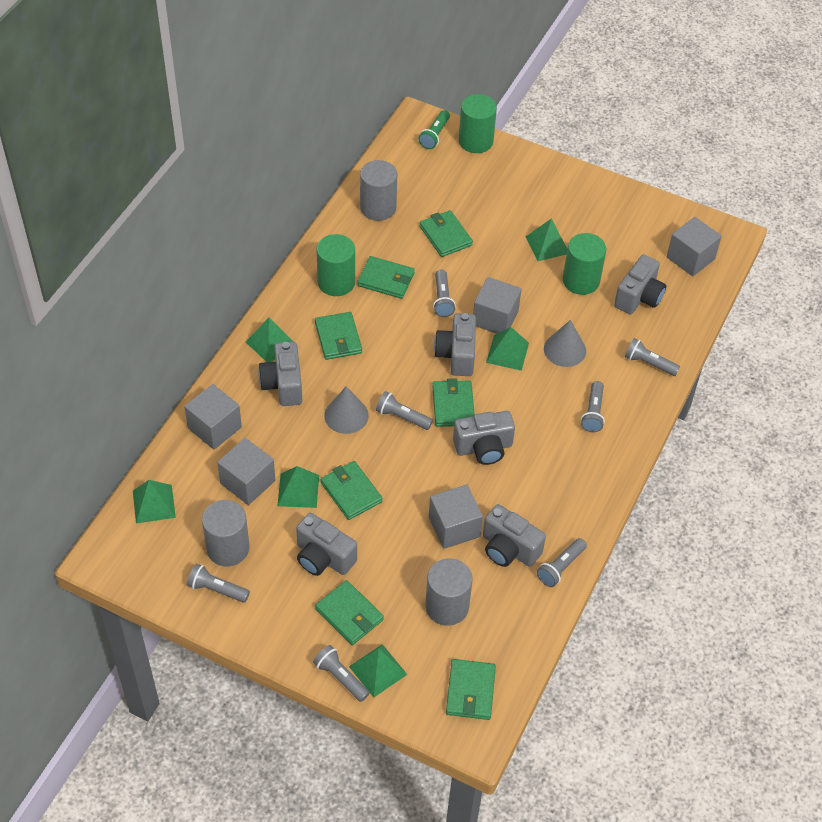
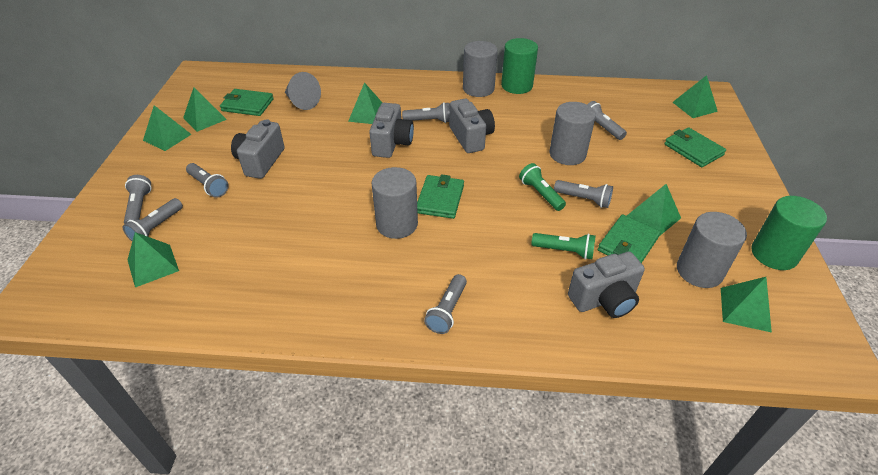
green cylinder: [317,234,355,296] [459,94,497,153] [563,233,606,295] = 3 -> [501,38,538,94] [751,196,827,270] = 2
green flashlight: [418,110,450,149] = 1 -> [519,163,566,211] [532,233,596,260] = 2
green pyramid: [133,480,176,524] [246,318,294,362] [278,466,319,508] [349,644,407,697] [486,327,529,371] [526,218,567,261] = 6 -> [128,232,179,288] [143,105,192,151] [183,87,227,132] [348,82,383,124] [627,184,681,236] [672,75,718,118] [721,277,772,333] = 7
green wallet: [315,312,362,360] [315,580,384,645] [321,461,383,520] [357,256,415,299] [420,210,473,257] [432,378,475,427] [446,659,496,720] = 7 -> [220,89,274,116] [417,174,464,219] [598,215,661,263] [664,127,726,167] = 4
grey camera: [258,342,302,406] [296,513,357,576] [434,313,476,376] [453,411,515,465] [483,504,546,567] [614,254,666,315] = 6 -> [231,119,284,179] [369,103,414,158] [449,99,495,153] [568,252,645,318] = 4
grey cone: [324,386,369,434] [544,320,586,367] = 2 -> [285,72,321,110] = 1
grey cube: [184,384,242,450] [217,438,275,505] [429,484,483,549] [473,277,521,334] [667,217,722,276] = 5 -> none = 0
grey cylinder: [202,500,250,566] [360,160,397,221] [425,558,472,626] = 3 -> [372,167,418,239] [463,41,498,97] [550,102,596,165] [677,212,747,288] = 4

